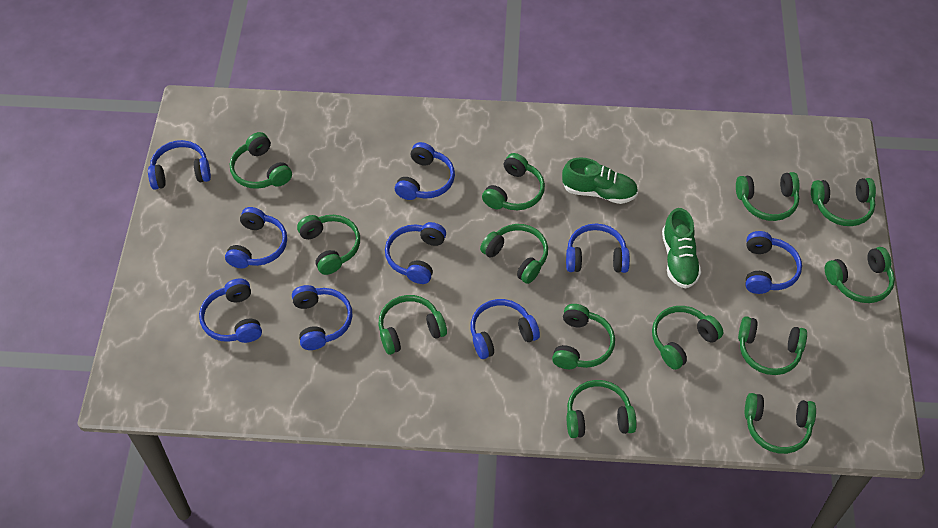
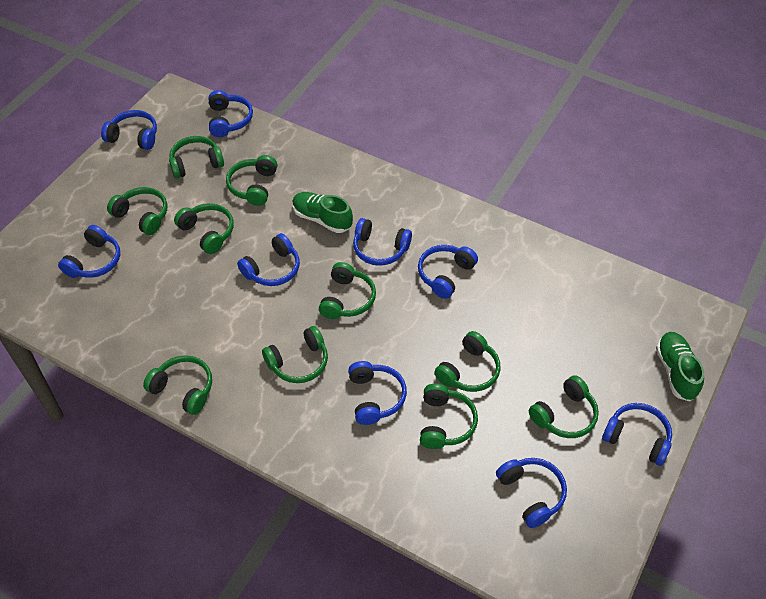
green headphones: [230,132,292,189] [297,215,360,275] [378,295,447,355] [480,224,548,284] [482,153,545,210] [552,304,615,369] [567,380,637,438] [652,306,723,370] [736,172,800,221] [738,316,807,375] [745,393,816,454] [811,178,876,226] [825,247,895,303] = 13 -> [107,187,168,235] [143,355,212,415] [169,136,224,178] [174,203,234,254] [226,155,277,206] [262,326,328,383] [319,262,376,319] [420,384,478,449] [434,331,501,392] [529,375,599,438] = 10

